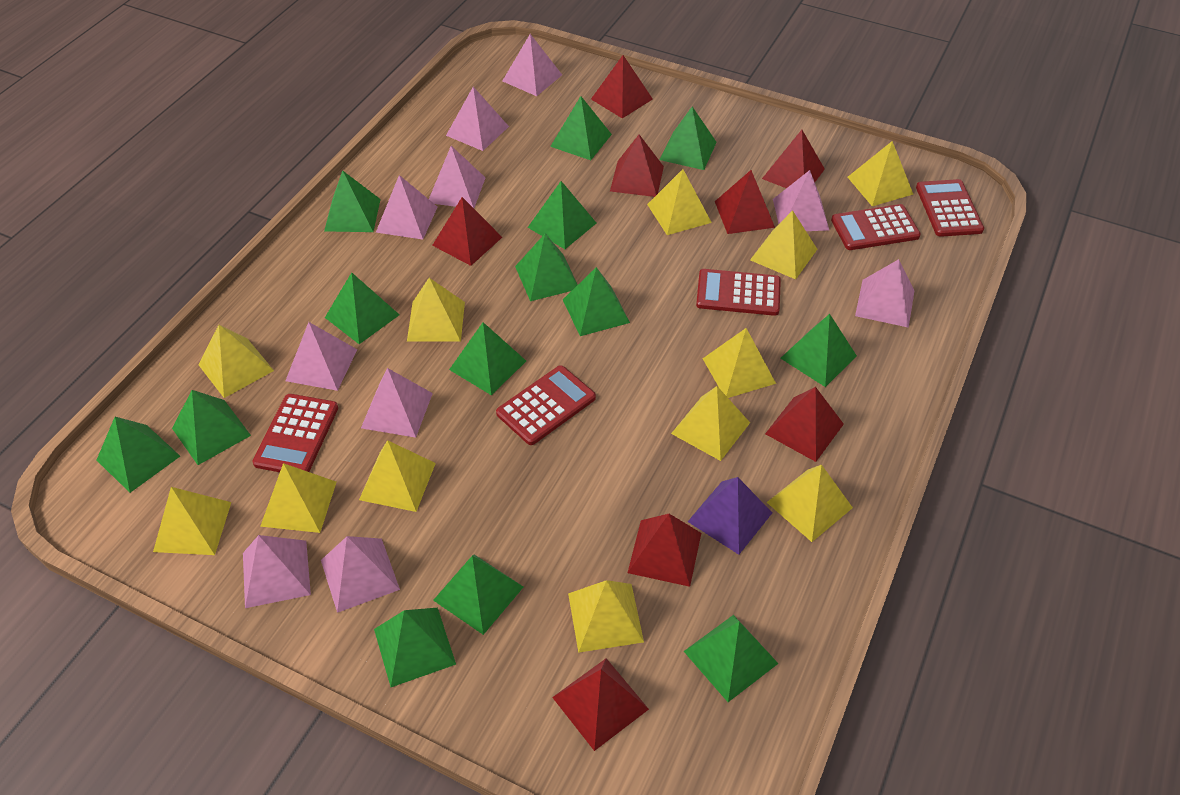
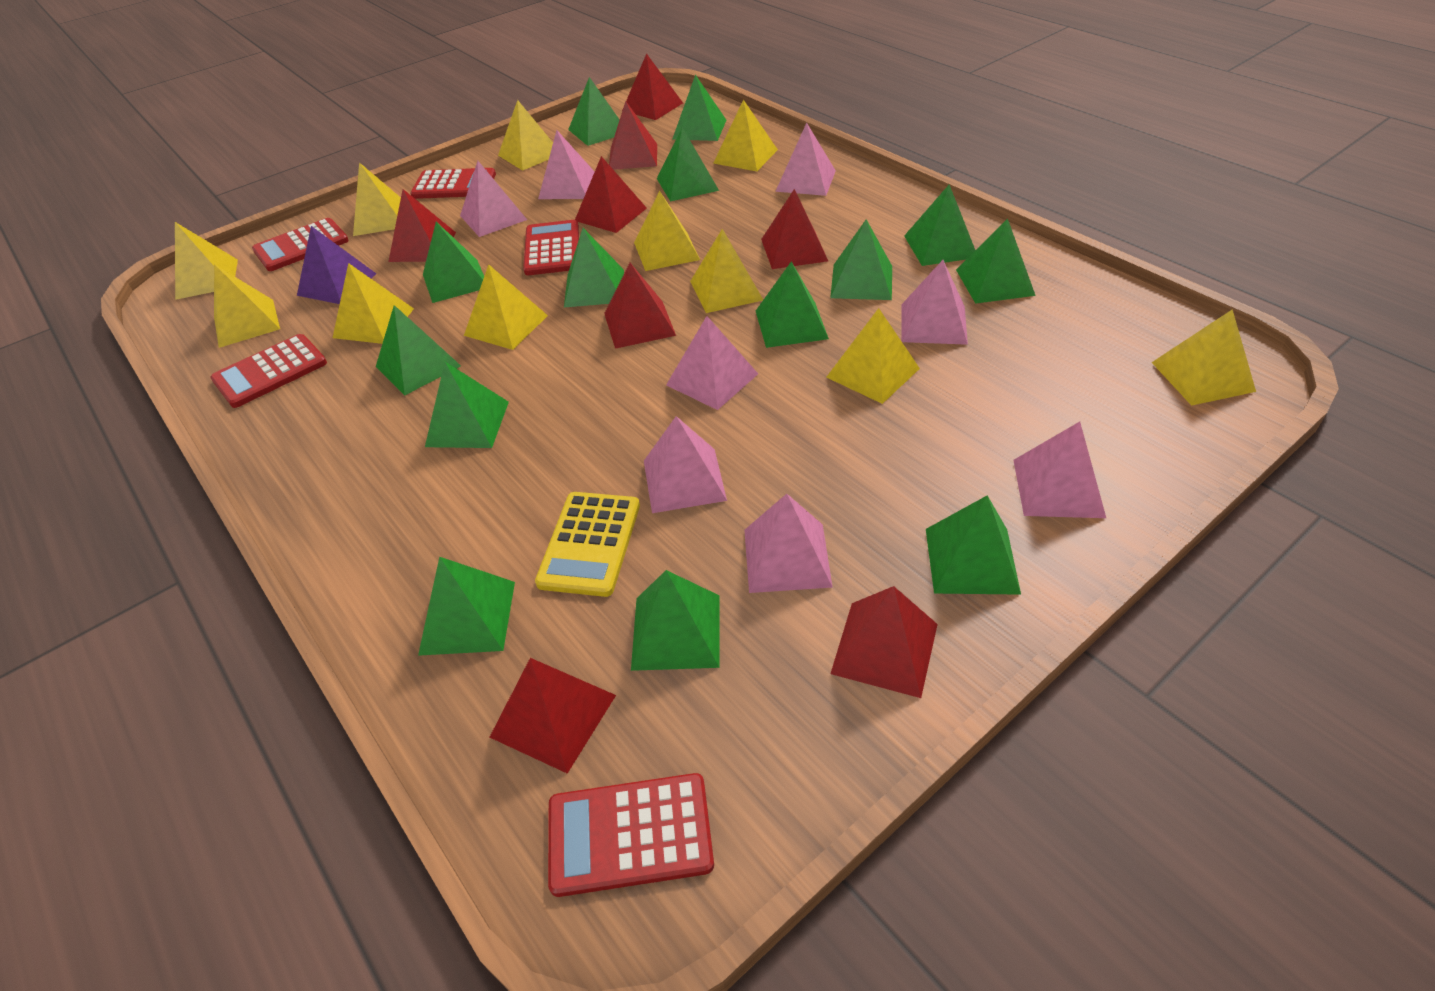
pink pyramid: [243,535,311,608] [285,322,357,391] [321,536,400,613] [361,368,433,438] [376,175,437,240] [429,146,486,208] [446,87,509,151] [502,34,562,96] [773,170,829,231] [855,259,915,328] = 10 -> [460,161,527,237] [538,130,595,199] [644,416,727,513] [666,316,758,410] [744,494,833,593] [775,123,836,196] [901,260,968,345] [1013,422,1106,518] = 8
yellow calculator: none = 0 -> [535,492,640,597] = 1
yellow pyramid: [153,487,231,555] [198,325,274,398] [260,463,336,533] [359,440,436,512] [407,278,465,341] [568,580,644,653] [647,169,712,235] [671,386,750,461] [703,328,776,398] [750,210,817,279] [767,465,853,542] [848,141,913,206] = 12 -> [175,222,238,300] [214,264,280,348] [333,263,414,344] [353,163,401,236] [464,264,548,350] [498,100,553,171] [634,191,700,271] [690,229,763,313] [713,100,778,171] [826,308,920,404] [1151,309,1256,406] = 11

